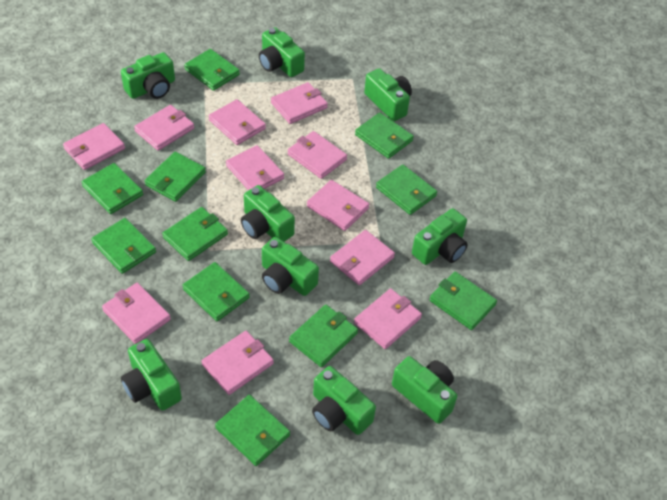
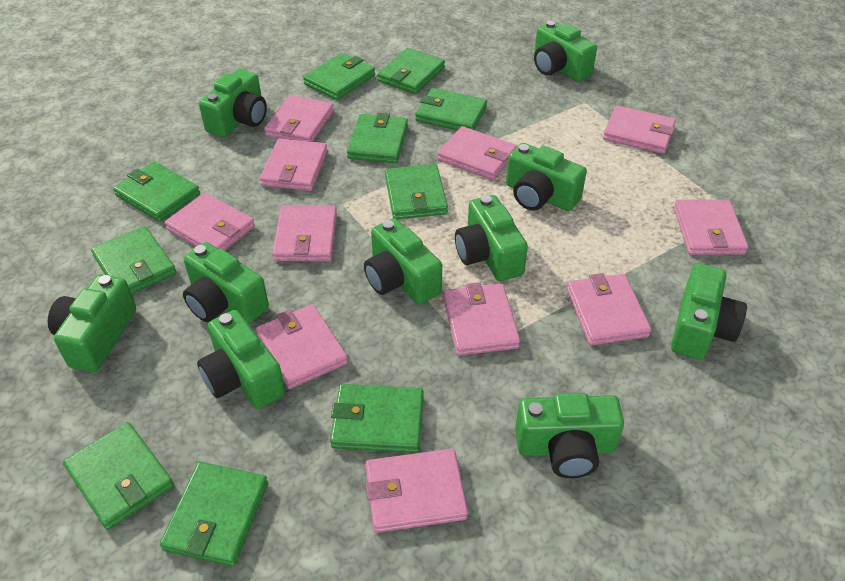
green camera: [121,52,175,99] [121,339,182,410] [241,185,295,242] [259,27,305,77] [262,237,319,296] [312,366,376,435] [364,68,412,121] [392,356,457,424] [412,208,468,265] = 9 -> [48,274,136,372] [183,242,269,324] [197,310,285,409] [199,69,267,137] [364,218,442,305] [455,195,528,281] [506,143,587,211] [515,393,624,478] [534,21,597,82] [671,263,747,360] = 10
green wallet: [82,163,143,214] [91,218,156,274] [145,152,206,202] [162,207,228,261] [182,262,250,321] [184,49,240,91] [215,395,290,466] [289,305,358,367] [355,113,414,159] [376,165,437,215] [429,271,497,330] = 11 -> [63,422,174,530] [91,226,176,294] [113,161,200,222] [160,462,268,567] [303,53,375,100] [330,384,424,453] [347,113,408,163] [377,48,445,94] [385,164,448,219] [415,88,487,130] = 10

